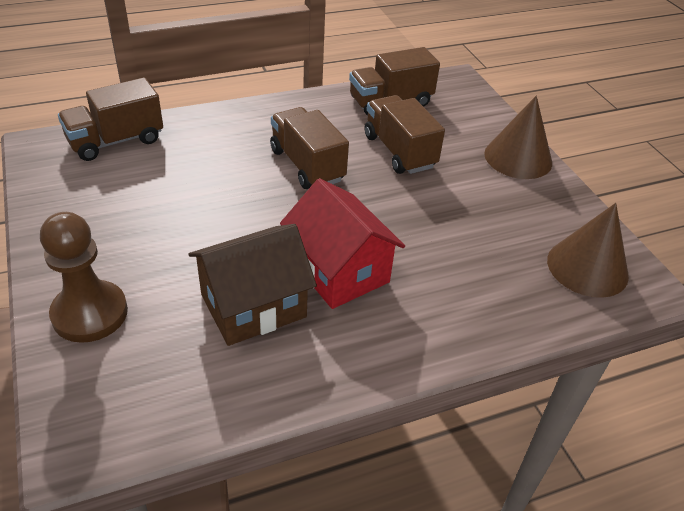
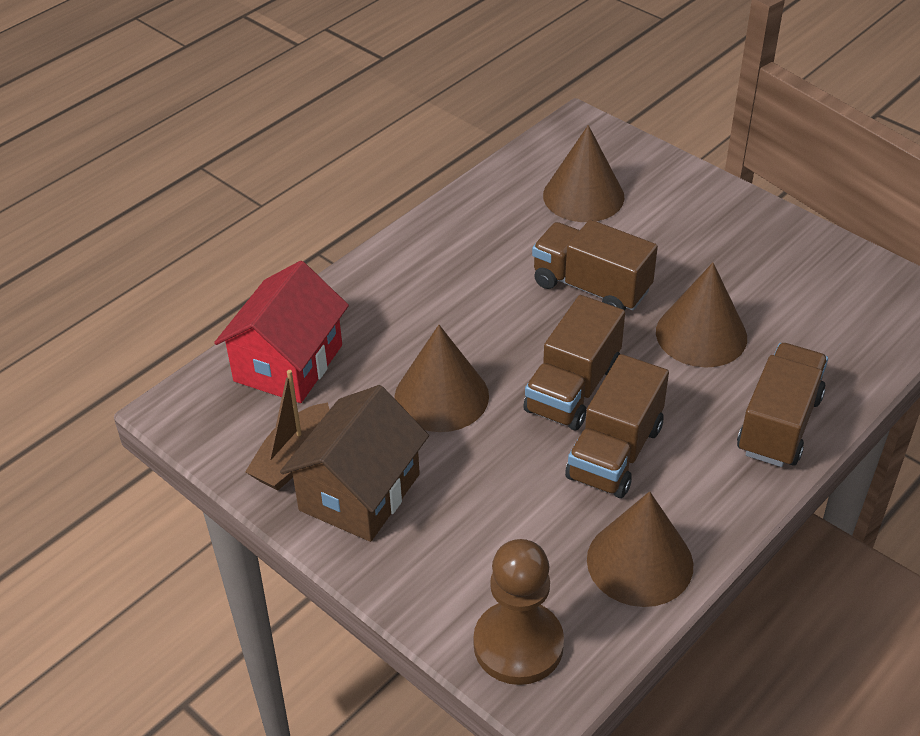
brown boat: none = 0 -> [245,370,330,490] = 1
brown cone: [484,96,552,179] [547,203,629,298] = 2 -> [395,325,489,432] [543,125,625,222] [587,491,693,607] [656,263,747,368] = 4

